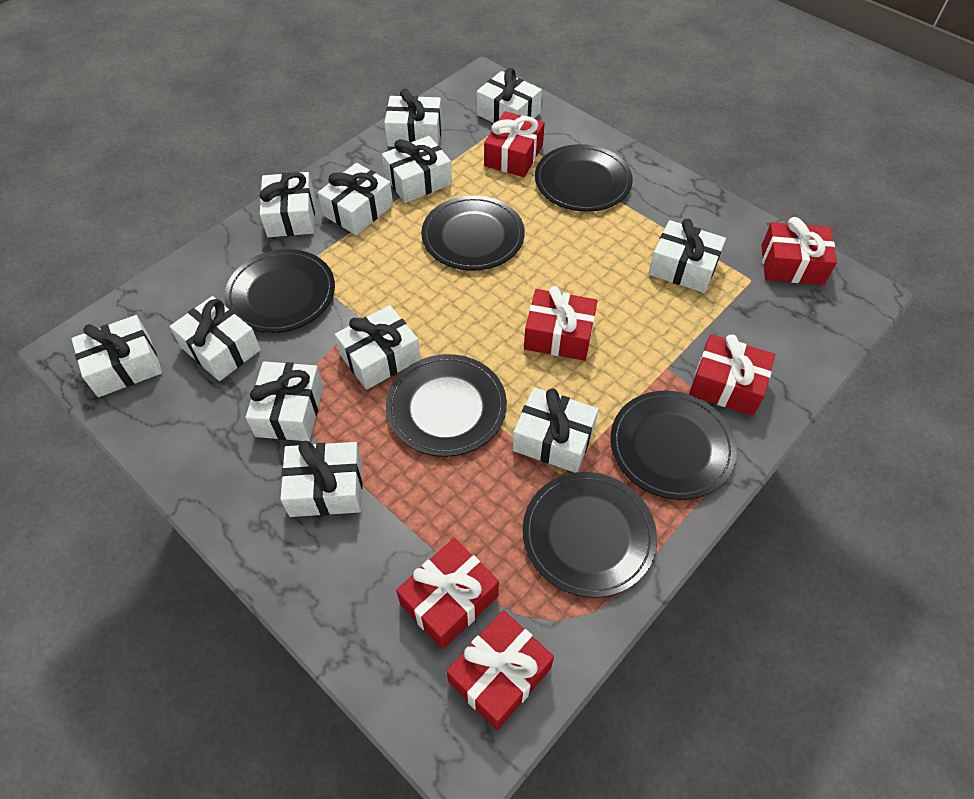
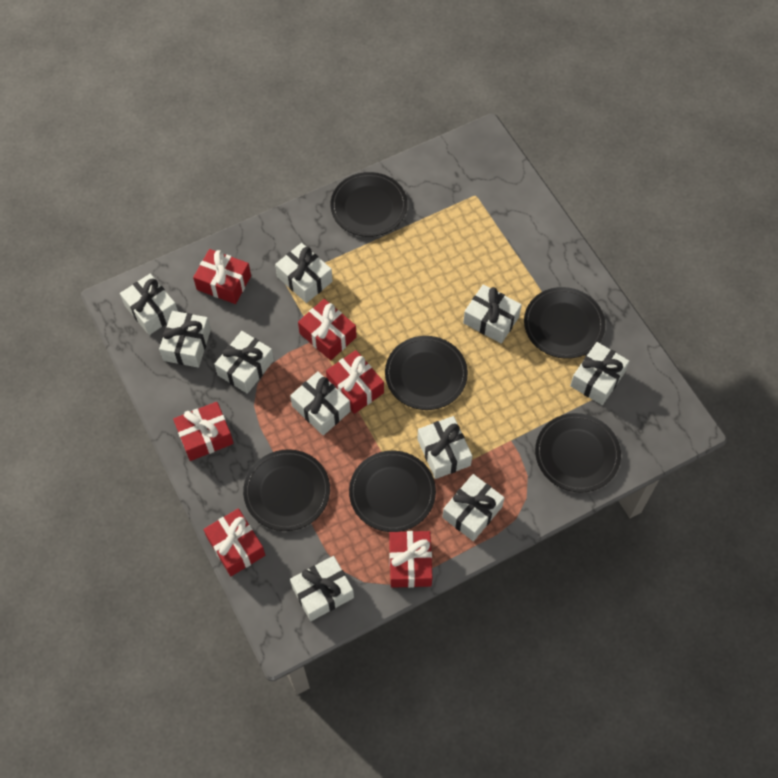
white gift: [71,315,162,397] [170,296,261,381] [246,361,324,441] [260,172,315,237] [280,441,363,517] [318,163,393,235] [335,305,420,390] [382,136,452,203] [384,89,442,147] [477,68,542,123] [513,387,599,473] [648,219,726,293] = 12 -> [120,274,178,335] [159,311,211,368] [214,331,274,394] [275,243,333,303] [290,372,351,435] [290,556,354,621] [417,416,472,479] [442,474,505,541] [463,284,522,344] [570,342,630,405] = 10

